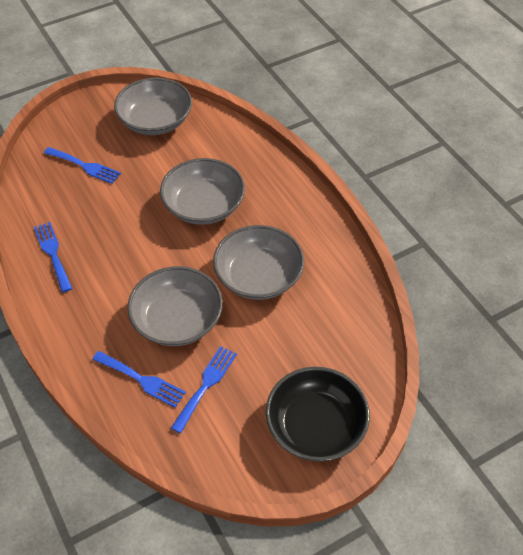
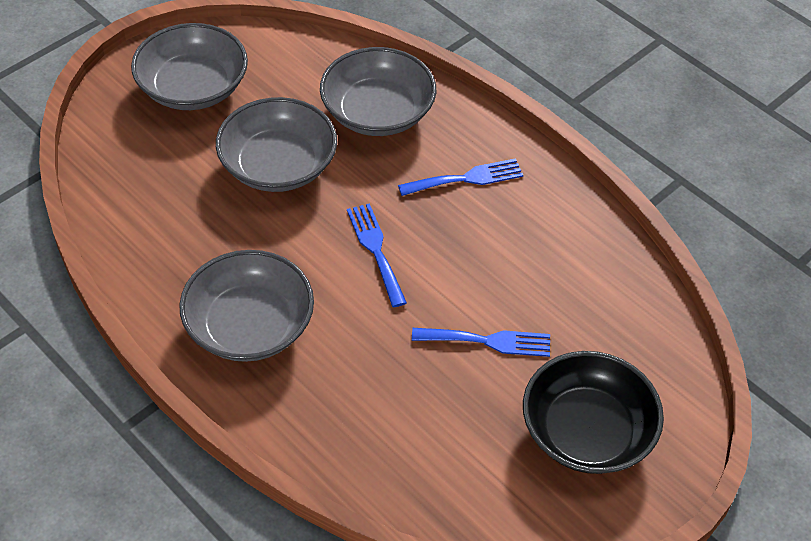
blue fork: [34,222,72,292] [44,147,121,184] [92,351,186,408] [171,346,237,433] = 4 -> [347,203,407,307] [398,158,523,196] [412,328,550,357] = 3

